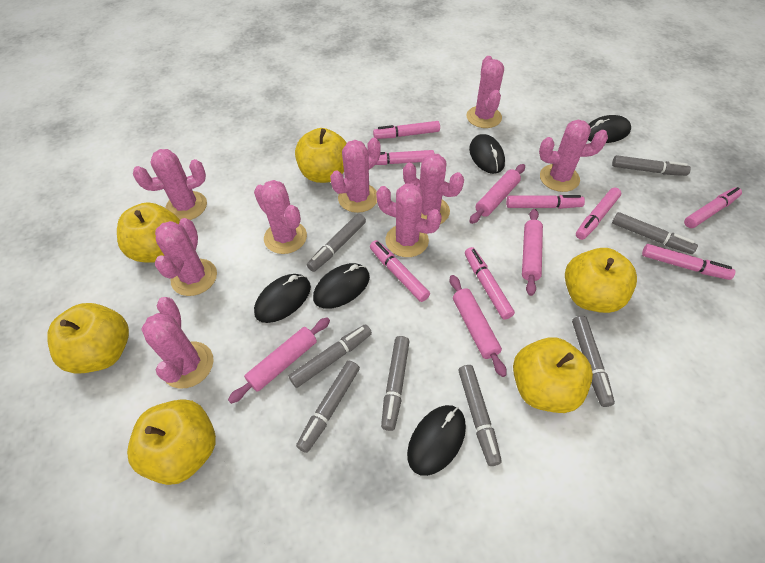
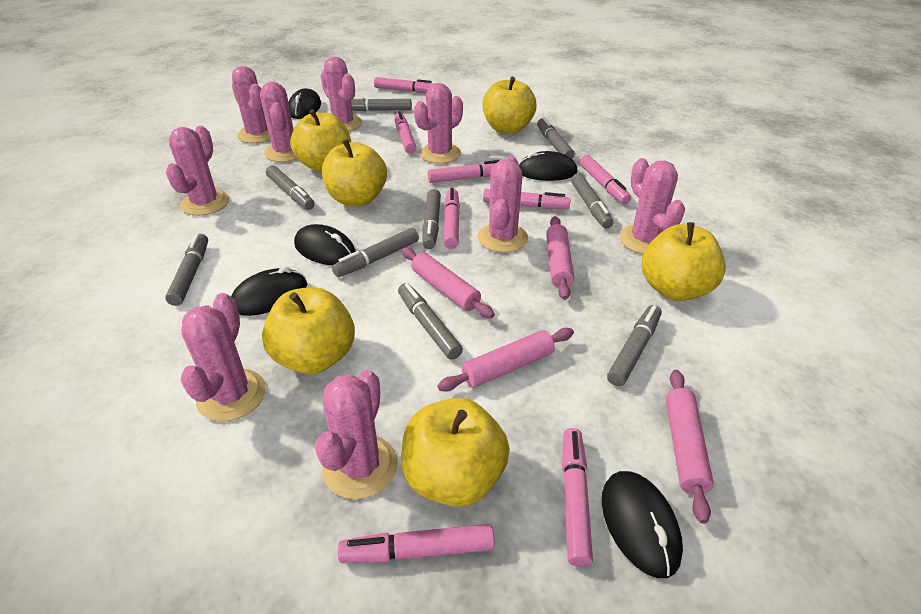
grey marker: [289,324,372,388] [296,361,360,453] [307,214,366,272] [381,336,410,431] [458,365,502,466] [572,316,615,407] [612,155,691,176] [612,212,698,254] = 8 -> [165,233,208,306] [266,165,315,210] [332,228,419,277] [351,97,412,111] [398,283,463,360] [422,189,441,249] [537,117,574,159] [571,173,613,229] [607,305,662,386] = 9

